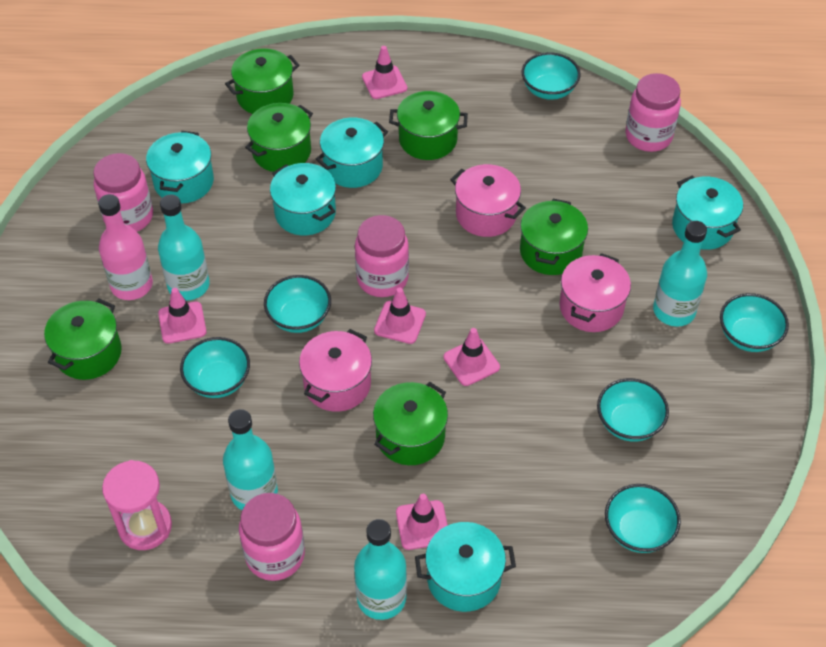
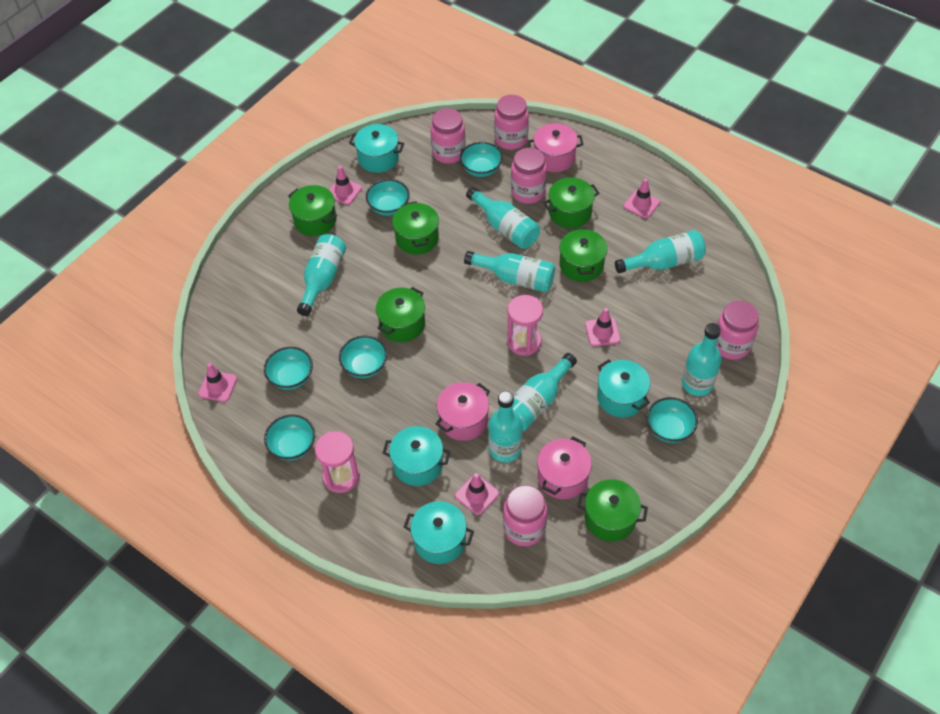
pink bottle: [98,194,153,300] = 1 -> none = 0
pink hourglass: [102,460,172,550] = 1 -> [315,431,360,493] [507,295,543,356] = 2
pink jar: [93,153,153,232] [239,493,305,581] [355,215,409,297] [625,73,681,152] = 4 -> [430,108,466,164] [494,95,529,150] [503,485,547,546] [511,148,547,204] [716,301,759,360] = 5
turquoise bottle: [158,195,210,300] [223,409,278,510] [354,519,407,620] [653,221,707,327] = 4 -> [297,234,346,316] [464,251,555,292] [466,187,540,249] [488,391,523,462] [513,353,577,431] [615,230,706,273] [682,323,722,396] = 7
turquoise pot: [146,131,214,204] [270,163,336,235] [316,117,388,188] [415,522,516,612] [672,176,743,250] = 5 -> [349,124,404,173] [383,426,450,486] [404,501,474,564] [597,359,650,418] = 4

